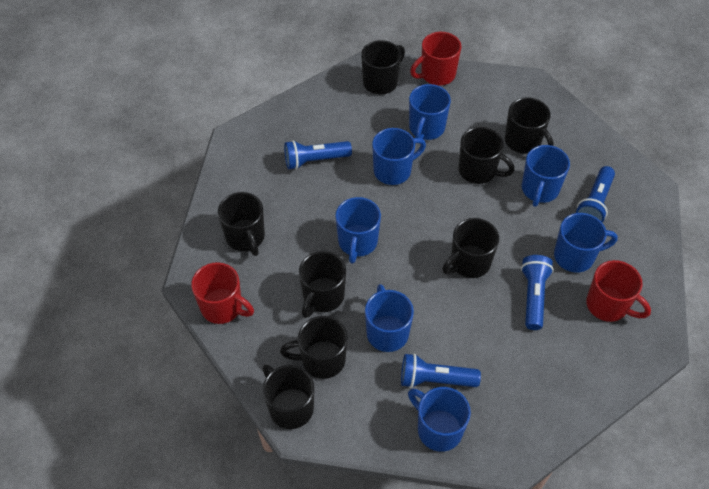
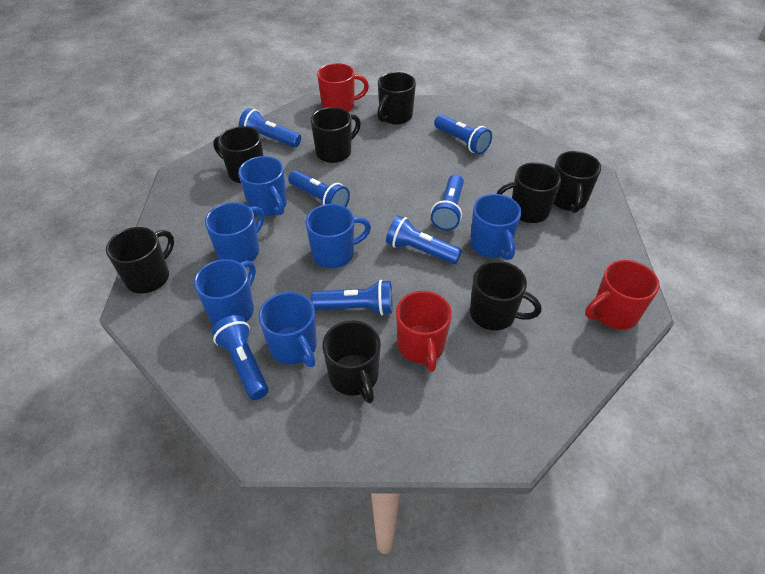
blue flashlight: [284,140,352,170] [401,354,481,388] [521,255,554,330] [576,166,615,223] = 4 -> [212,315,268,400] [239,108,301,147] [288,170,350,207] [311,280,392,316] [386,215,462,264] [431,174,464,231] [434,115,492,154] = 7
blue mug: [335,197,381,264] [365,284,414,352] [372,128,426,185] [408,387,471,452] [409,84,451,140] [522,145,570,207] [554,213,618,273] = 7 -> [194,259,256,325] [205,202,264,263] [238,156,287,216] [258,292,317,367] [305,204,371,268] [470,194,521,260] = 6

